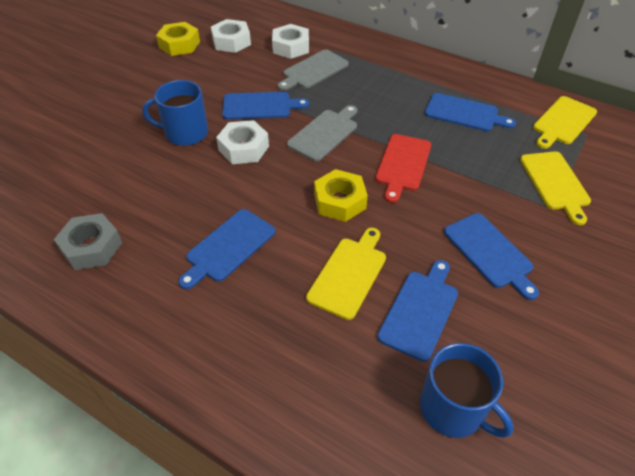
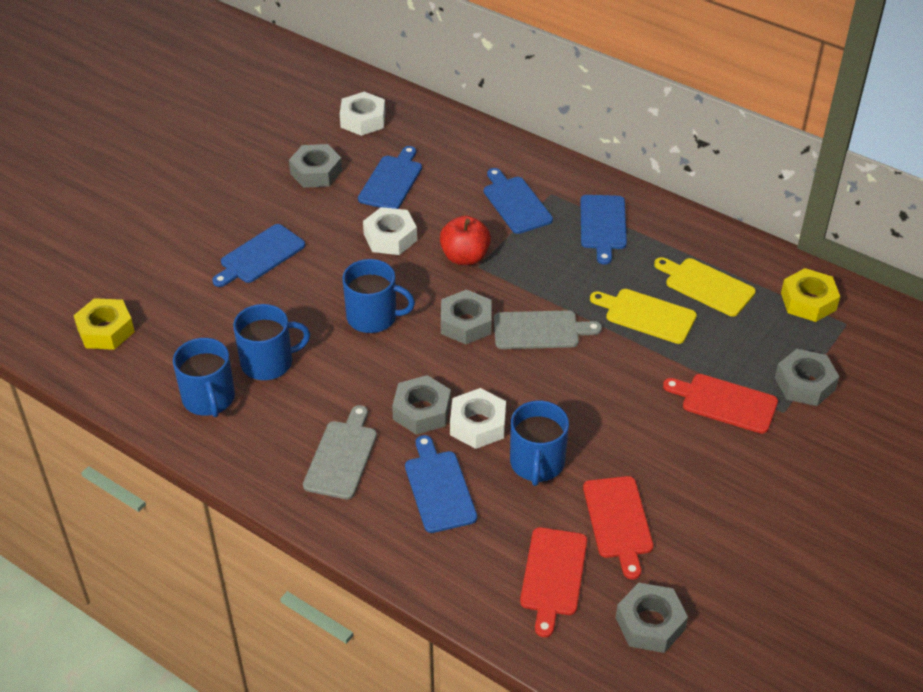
blue mug: [143,80,208,146] [420,343,514,438] = 2 -> [173,338,235,417] [233,304,310,380] [342,259,415,333] [510,401,569,486] = 4
grey nut: [54,213,122,270] = 1 -> [289,144,342,188] [392,375,451,435] [441,289,492,344] [616,583,688,653] [775,349,839,406] = 5
red apple: none = 0 -> [440,216,491,265] = 1
red cutting board: [375,134,431,203] = 1 -> [520,527,587,637] [583,476,653,579] [663,374,778,434] = 3
yellow cutting board: [306,228,386,320] [520,151,591,225] [533,96,597,149] = 3 -> [590,289,697,344] [654,257,756,317] = 2

